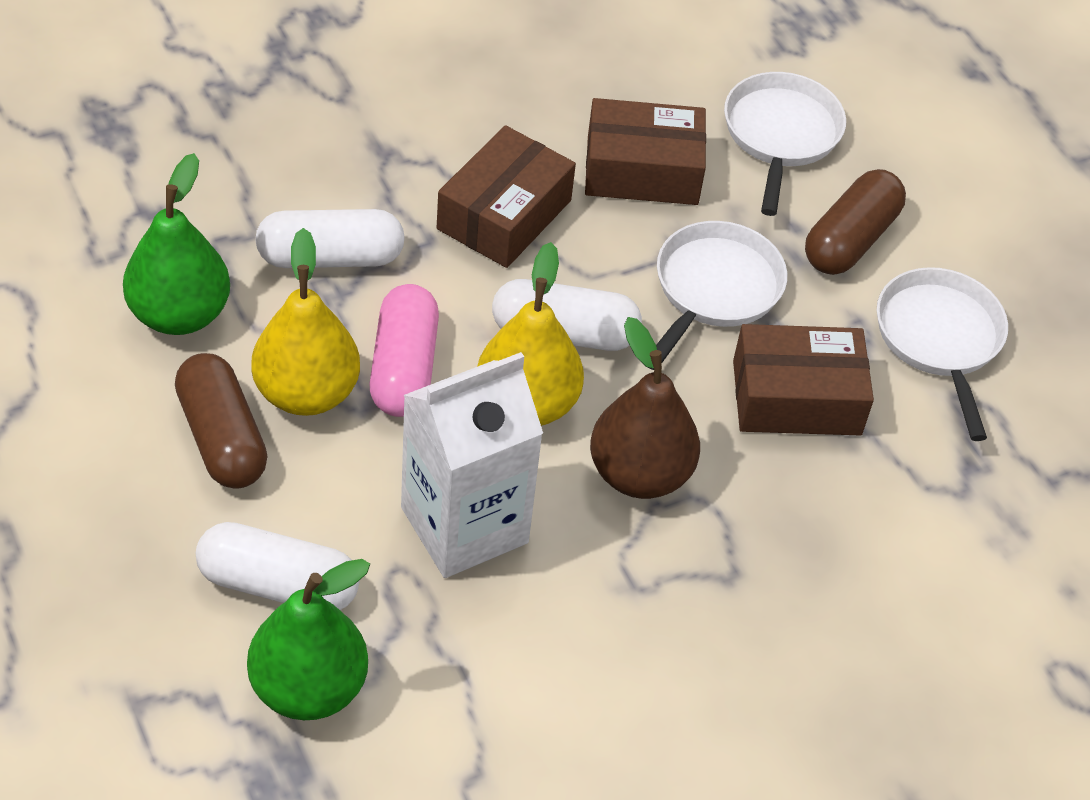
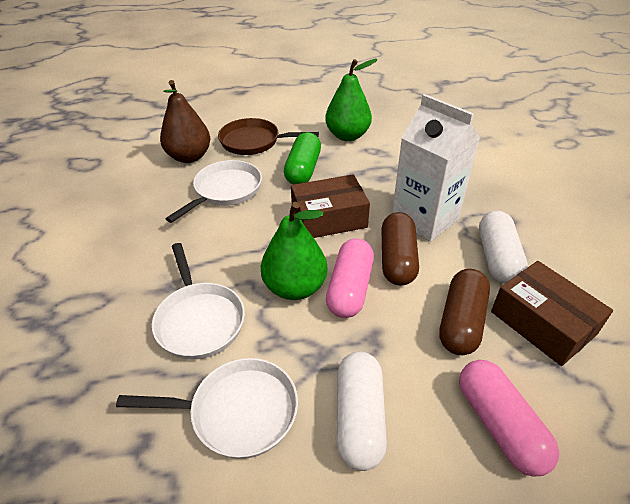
brown box: [437,125,576,268] [585,98,706,205] [733,324,874,435] = 3 -> [291,174,370,238] [491,261,613,366] = 2
brown pan: none = 0 -> [218,118,319,155] = 1
green capsule: none = 0 -> [284,132,321,185] = 1
pink capsule: [370,284,439,417] = 1 -> [326,238,374,318] [459,360,559,477] = 2
white capsule: [196,522,360,610] [255,209,405,268] [492,279,642,351] = 3 -> [337,352,387,471] [479,211,528,283] = 2
yellow pear: [252,228,360,416] [477,242,584,426] = 2 -> none = 0

